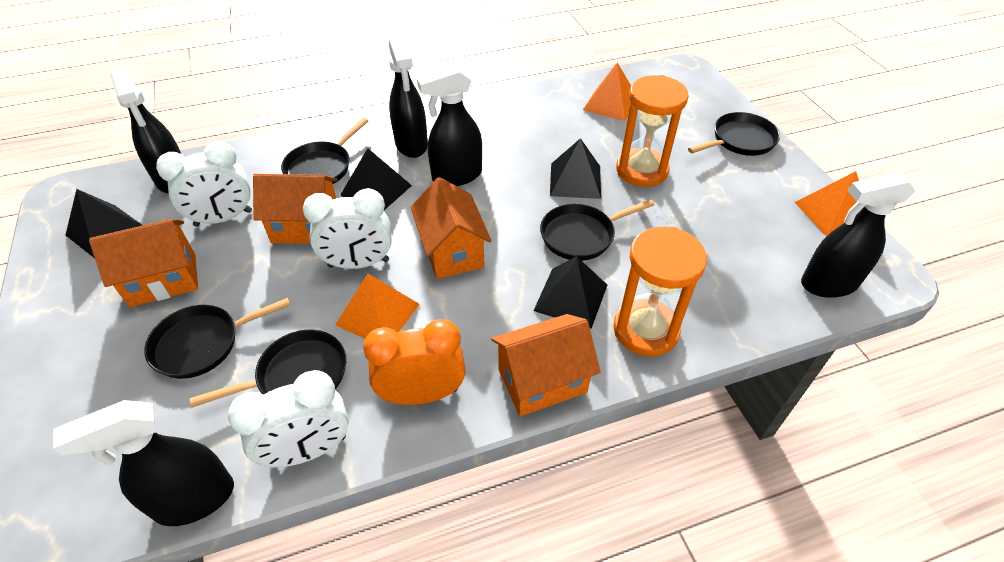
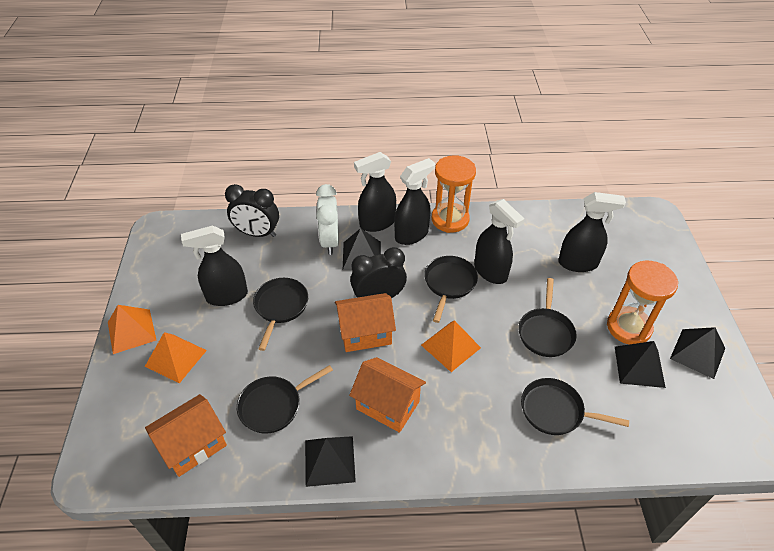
black clock: none = 0 -> [225,184,279,237] [350,247,407,298] = 2
orange clock: [363,319,466,405] = 1 -> none = 0
orange house: [89,219,198,307] [253,174,337,244] [410,177,491,279] [491,314,601,416] = 4 -> [145,394,227,477] [335,293,396,352] [349,357,426,433] = 3
white clock: [156,141,252,227] [228,370,349,467] [303,188,392,269] = 3 -> [316,184,339,255] = 1

